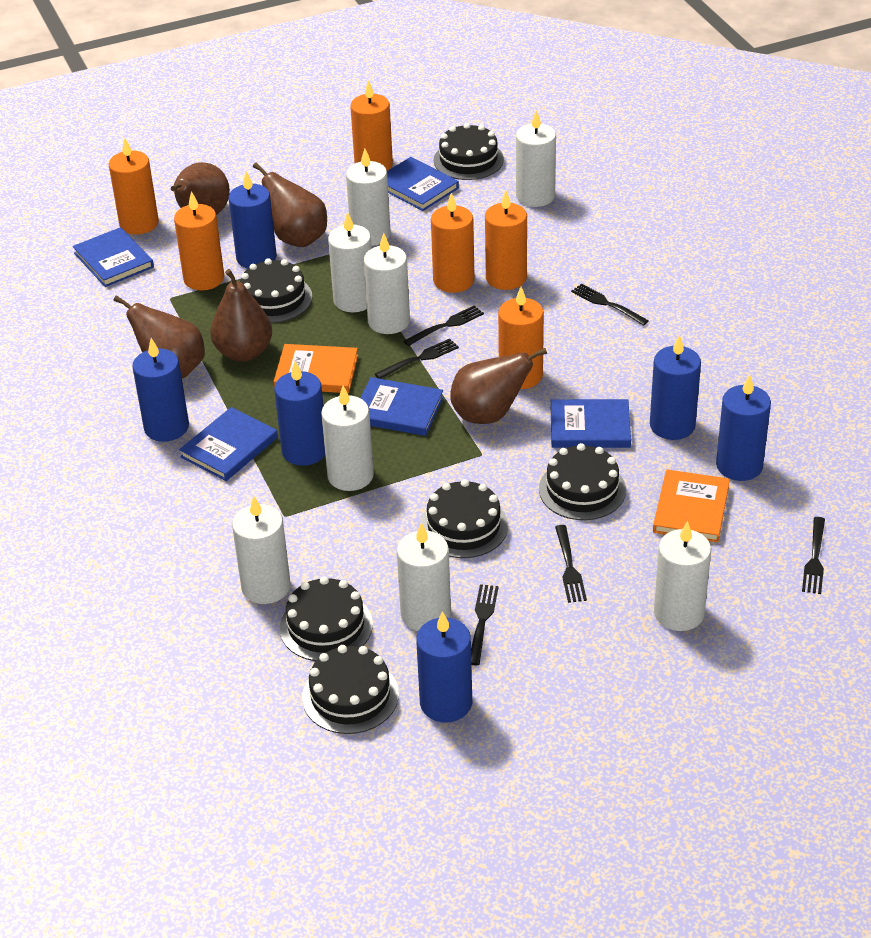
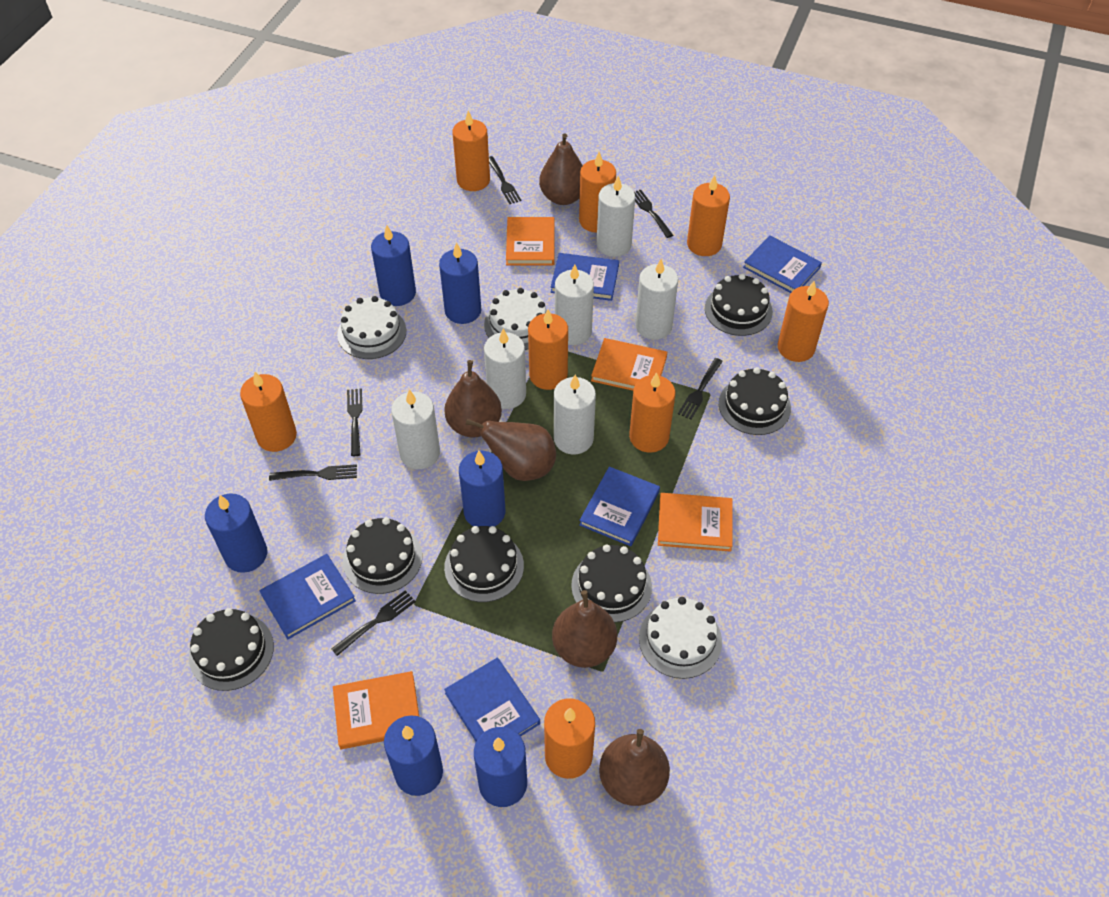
orange book: [274,344,358,393] [653,470,730,543] = 2 -> [333,671,419,749] [506,217,555,266] [591,338,667,391] [658,493,733,552] = 4
orange candle: [109,137,159,234] [174,191,224,291] [350,80,393,171] [431,193,475,293] [485,190,527,290] [498,287,544,389] = 6 -> [240,372,297,452] [452,110,490,191] [528,309,568,390] [544,698,595,779] [579,152,616,233] [629,372,675,453] [687,175,730,256] [778,281,829,362] = 8
white cake: none = 0 -> [337,296,406,359] [484,288,547,350] [639,597,722,679] = 3
white candle: [232,496,291,604] [321,386,374,491] [328,212,372,312] [346,149,391,246] [364,233,410,334] [397,523,451,631] [516,110,556,207] [654,521,711,631] = 8 -> [391,390,440,469] [484,329,526,409] [554,375,596,455] [555,264,594,345] [597,176,635,257] [635,259,678,340] = 6

